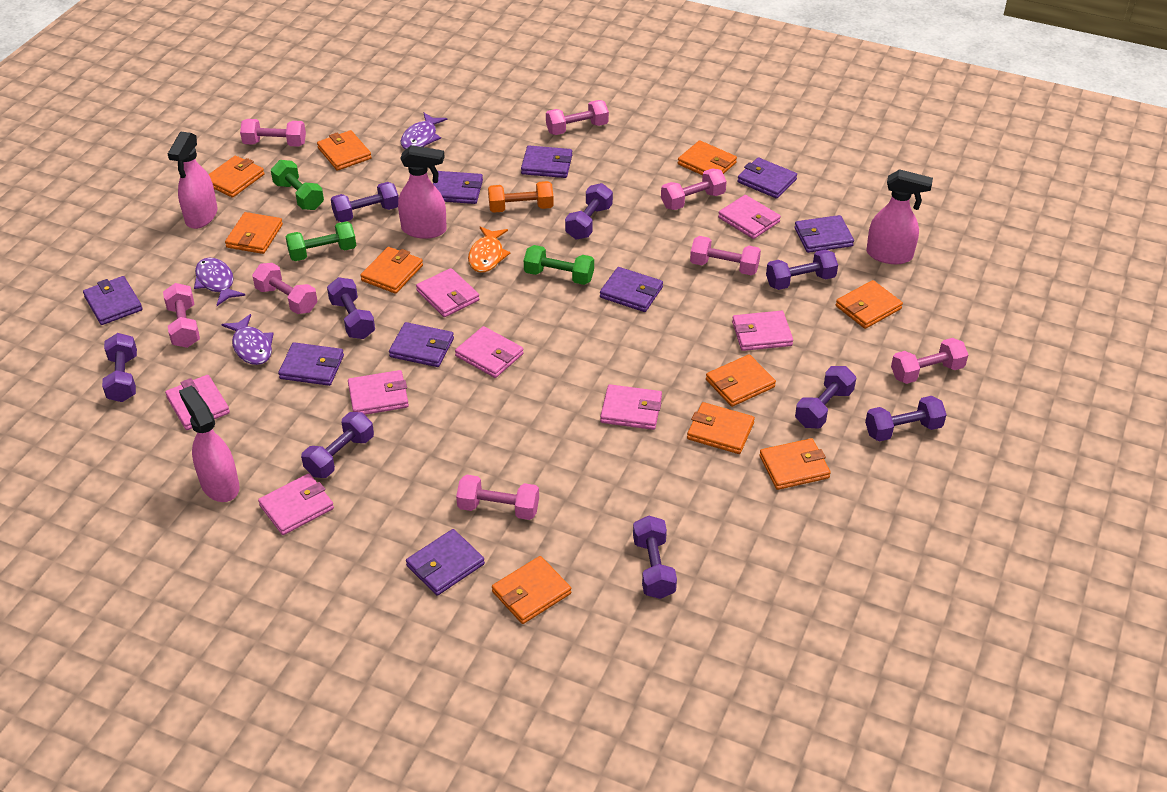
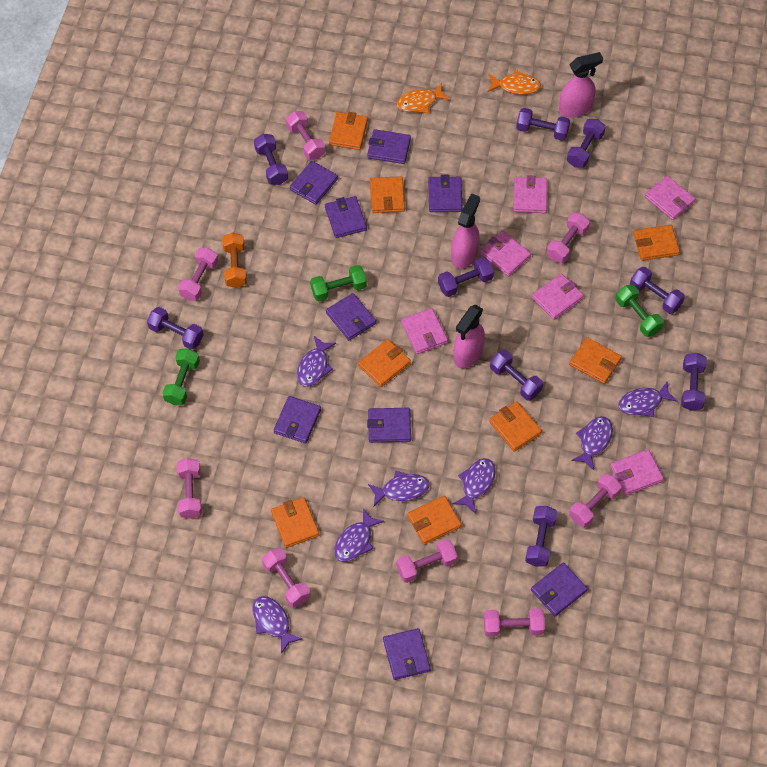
orange fish: [468,226,511,273] = 1 -> [396,83,450,113] [488,70,541,95] = 2
orange wallet: [209,156,265,198] [225,212,283,254] [317,130,372,171] [360,247,423,294] [492,556,571,624] [678,140,737,175] [687,402,755,454] [706,354,776,407] [759,438,831,490] [836,280,903,329] = 10 -> [271,497,319,548] [329,112,368,150] [358,339,411,387] [370,176,405,213] [407,495,462,545] [489,401,542,452] [569,337,622,384] [633,225,680,261] = 8
pink spray bottle: [168,132,217,229] [179,386,239,502] [398,145,447,239] [867,169,933,264] = 4 -> [451,193,480,269] [454,305,485,368] [559,52,603,118] = 3
pink wallet: [165,375,230,430] [258,473,334,535] [348,370,409,415] [416,268,479,317] [455,326,524,378] [600,384,662,430] [718,195,781,239] [732,311,793,351] = 8 -> [401,308,448,354] [480,231,531,276] [513,175,547,213] [532,274,584,320] [610,449,664,495] [645,176,695,220] = 6
purple fish: [194,258,245,306] [221,314,274,365] [401,112,447,149] = 3 -> [252,596,303,654] [297,336,336,387] [334,508,384,562] [368,471,429,506] [453,458,496,514] [571,416,613,470] [618,381,678,417] = 7

